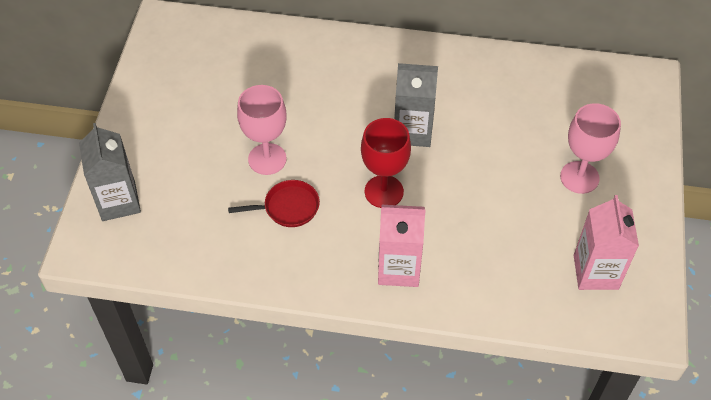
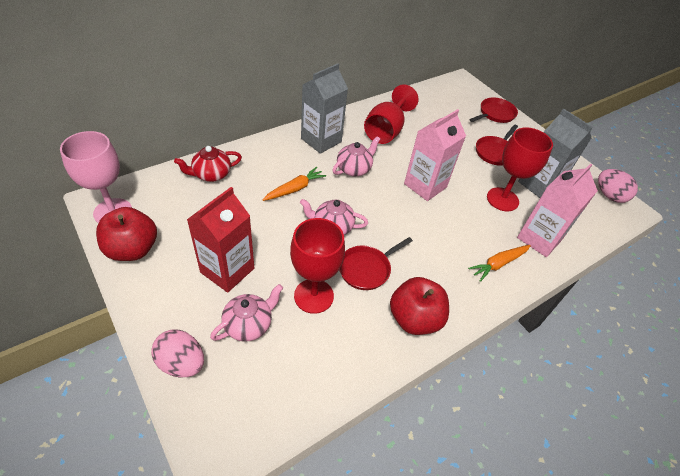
orange carrot: none = 0 -> [263,167,326,201] [468,245,531,282] = 2
pink egg: none = 0 -> [151,330,204,377] [598,169,638,203] = 2
pink goblet: [237,85,287,175] [560,103,621,194] = 2 -> [60,131,132,223] = 1
pink teapot: none = 0 -> [210,284,283,342] [300,199,368,235] [332,136,380,176] = 3
red apple: none = 0 -> [96,207,157,261] [390,277,449,335] = 2
red carton: none = 0 -> [187,187,254,293] = 1
red goblet: [361,118,411,208] = 1 -> [290,218,345,314] [364,84,418,144] [487,127,553,212] = 3
red pan: [228,180,320,227] = 1 -> [339,237,413,290] [470,98,518,123] [476,124,518,166] = 3
red teapot: none = 0 -> [174,146,242,182] = 1

